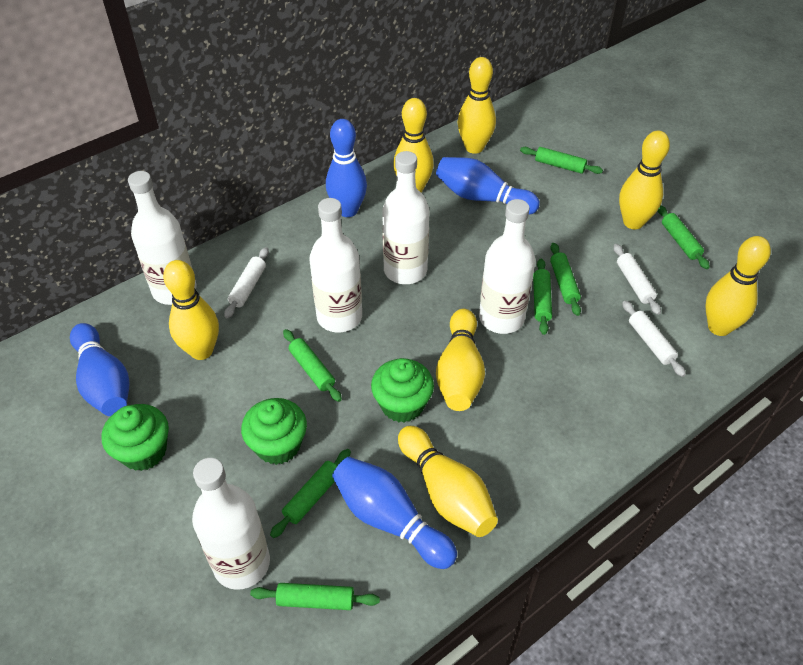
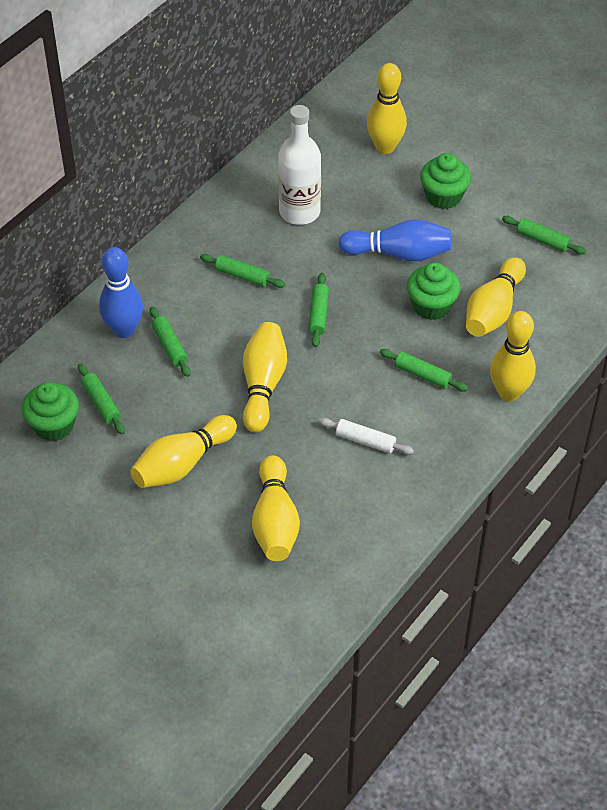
blue bowling pin: [70,323,130,416] [326,119,367,217] [332,457,457,569] [436,157,540,214] = 4 -> [99,247,143,338] [338,219,451,261] = 2
green rolling pin: [250,583,380,610] [270,449,351,538] [283,329,342,402] [520,147,603,174] [533,259,552,335] [550,243,581,316] [658,206,710,269] = 7 -> [78,363,125,434] [149,307,190,377] [200,254,285,288] [309,273,329,347] [380,349,468,392] [502,216,586,254] = 6
white bottle: [128,171,197,305] [192,458,270,590] [309,198,362,332] [382,151,429,284] [479,199,535,334] = 5 -> [278,105,321,225] = 1
white rolling pin: [224,247,269,318] [613,244,661,315] [622,301,686,377] = 3 -> [318,418,414,455] = 1
yellow bowling pin: [163,260,219,360] [393,98,434,193] [398,426,498,537] [436,309,485,411] [458,57,496,154] [619,131,670,229] [705,236,771,336] = 7 -> [130,415,237,488] [243,322,287,432] [252,455,300,561] [367,63,407,154] [466,257,526,337] [490,311,536,402] = 6

